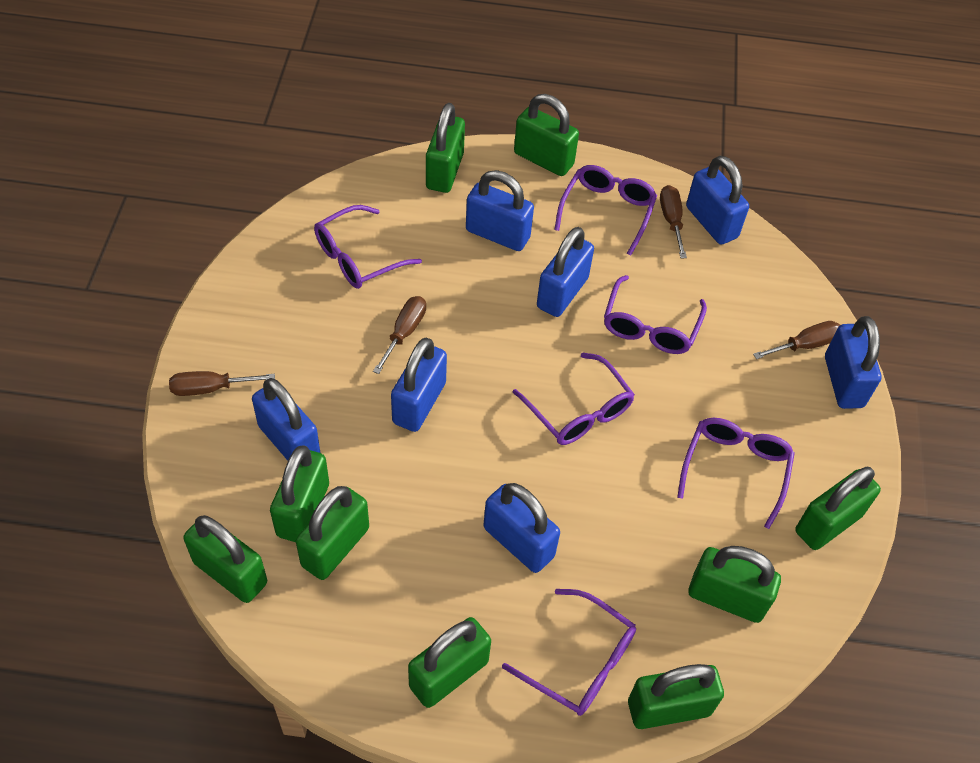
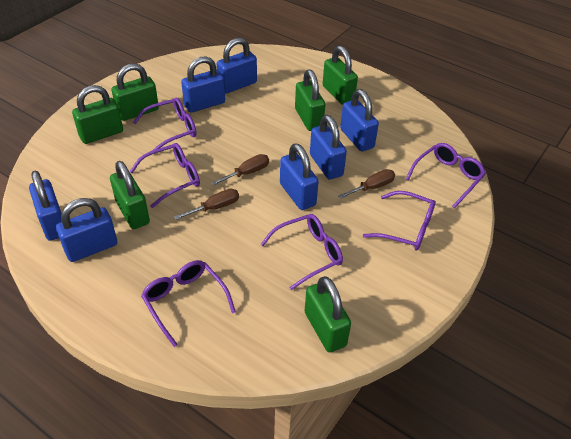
brown screwdriver: [169,371,275,396] [373,296,426,374] [660,185,687,258] [753,321,840,359] = 4 -> [174,189,239,220] [211,154,269,186] [338,169,395,199] = 3
green padlock: [183,515,267,603] [270,445,329,542] [296,486,369,580] [408,617,491,708] [426,103,465,193] [514,94,579,176] [628,664,724,729] [688,546,781,623] [795,467,881,550] = 9 -> [72,85,123,144] [110,161,150,229] [111,63,159,121] [295,69,325,131] [305,276,351,353] [323,46,358,105] = 6

